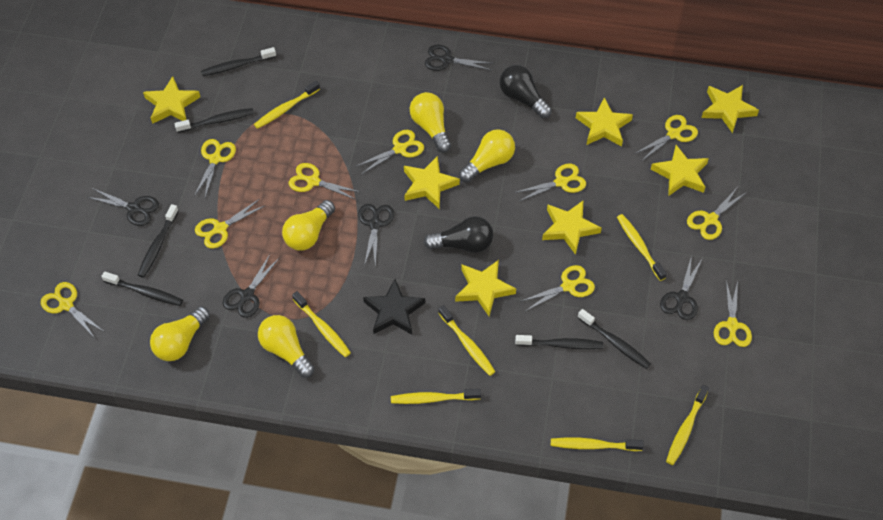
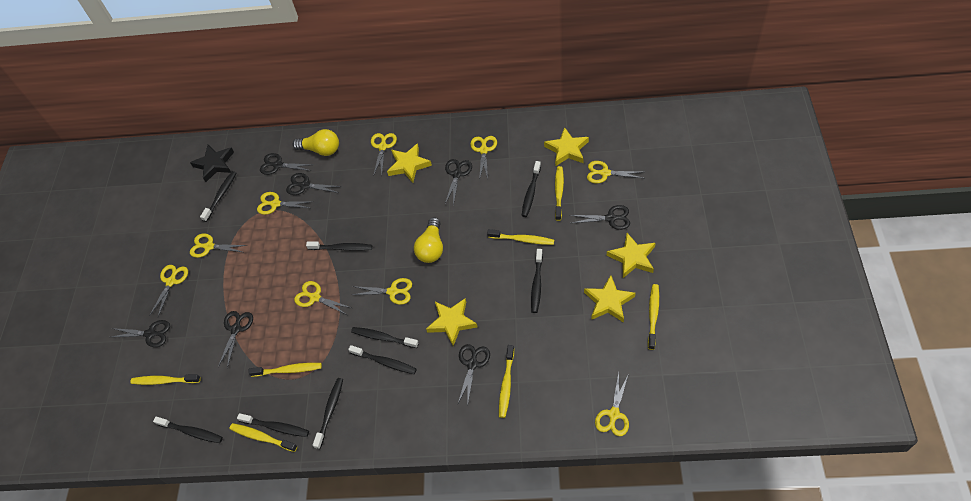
black light bulb: [424,216,493,253] [499,65,552,119] = 2 -> none = 0
black scissors: [87,188,159,226] [223,254,280,318] [358,204,394,267] [425,45,492,71] [660,255,702,320] = 5 -> [111,320,170,347] [218,311,253,368] [260,153,312,175] [286,173,342,195] [445,159,472,206] [458,344,490,407] [570,205,630,230] = 7
black toothbrush: [101,271,183,306] [138,204,179,278] [174,108,254,133] [201,47,276,76] [515,335,603,349] [578,309,651,369] = 6 -> [153,417,223,443] [200,171,236,222] [237,413,309,437] [306,241,372,251] [313,378,343,449] [348,345,417,374] [351,327,419,348] [522,161,541,217] [531,249,543,313] = 9
yellow light bulb: [150,306,210,361] [258,315,315,378] [282,200,335,250] [410,92,451,153] [459,129,515,183] = 5 -> [293,129,339,156] [414,217,443,263] = 2
yellow scissors: [41,282,103,338] [194,139,236,197] [195,199,266,249] [289,163,360,200] [356,130,424,174] [514,164,586,202] [522,265,595,311] [634,115,698,161] [687,188,747,240] [714,280,752,347] = 10 -> [149,265,188,317] [190,234,247,258] [257,192,310,215] [294,281,352,315] [353,278,412,305] [371,133,397,176] [470,136,497,180] [587,161,643,184] [595,373,629,436] = 9
yellow star: [143,76,200,124] [404,156,460,208] [455,260,516,316] [542,201,602,255] [576,97,633,146] [651,145,709,196] [701,85,759,133] = 7 -> [387,143,432,183] [426,298,477,346] [544,127,589,166] [584,275,636,323] [607,233,655,278] = 5

